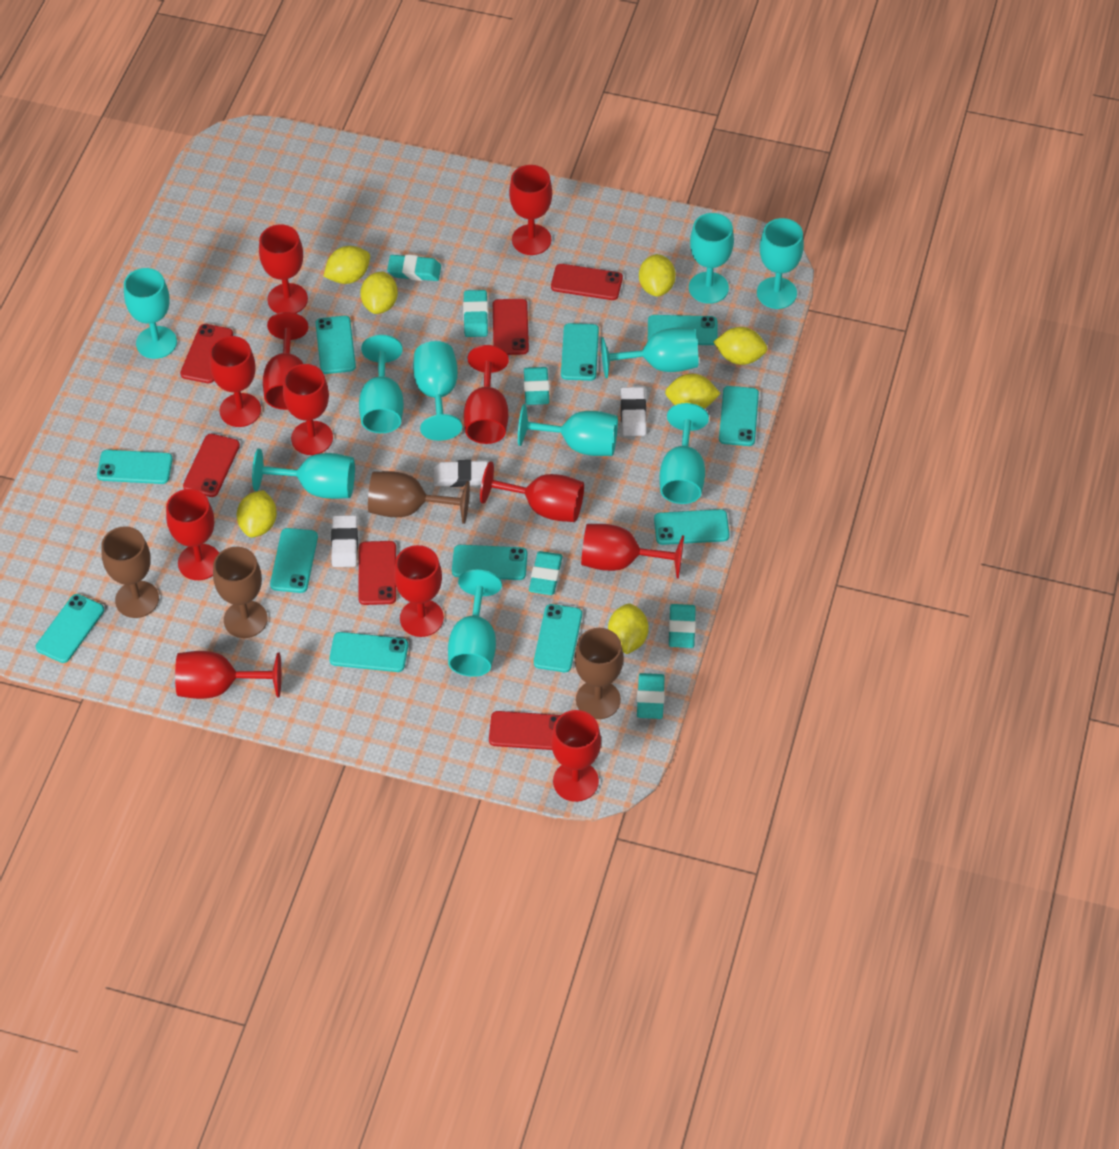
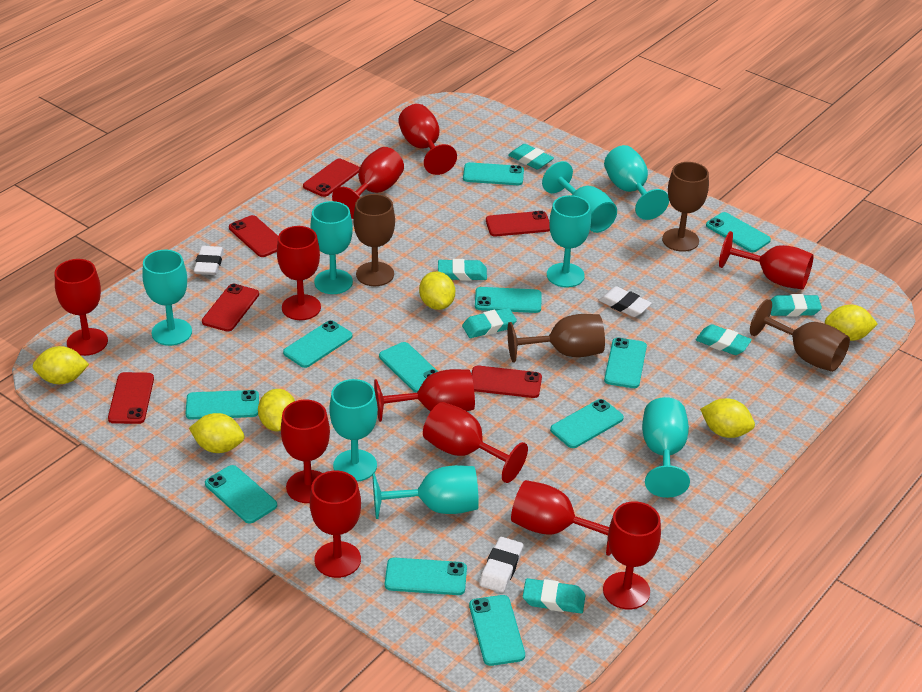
red goblet: [166,489,219,580] [175,651,281,699] [209,336,261,427] [259,224,308,313] [263,312,308,410] [283,364,333,455] [394,545,444,637] [464,345,509,444] [480,461,584,522] [509,165,552,255] [551,710,601,802] [581,524,684,579] = 12 -> [55,259,108,356] [277,226,321,320] [281,399,330,503] [310,470,361,578] [332,147,404,219] [374,369,475,422] [398,104,457,175] [423,402,528,483] [511,480,611,556] [603,501,661,609] [719,231,814,290] = 11
turquoise goblet: [124,268,177,359] [252,449,355,499] [359,335,404,433] [413,341,462,441] [448,570,502,677] [518,404,618,456] [601,328,699,378] [660,403,709,504] [689,213,734,304] [757,218,804,309] = 10 -> [142,250,192,346] [310,201,353,294] [329,379,378,482] [373,465,479,519] [542,161,617,233] [547,195,591,288] [604,145,669,220] [642,397,690,498] = 8
yellow lemon: [237,490,277,538] [323,246,370,284] [360,271,398,314] [608,603,649,654] [639,254,676,297] [665,374,721,409] [714,327,768,365] = 7 -> [33,346,89,384] [189,413,244,453] [258,389,295,432] [419,271,455,310] [700,398,755,438] [825,305,878,341] = 6

